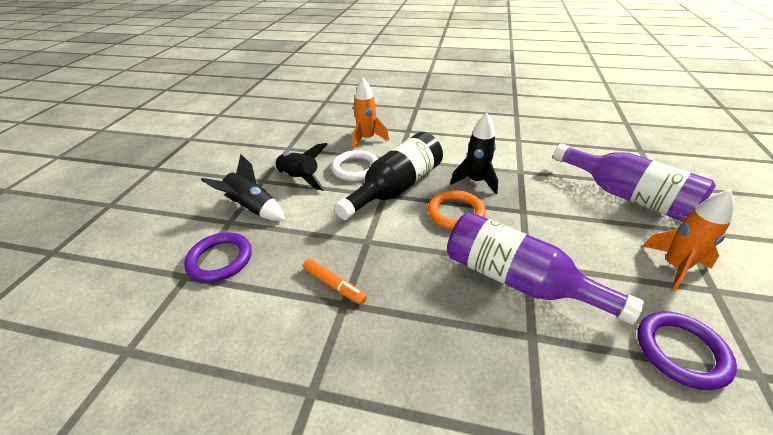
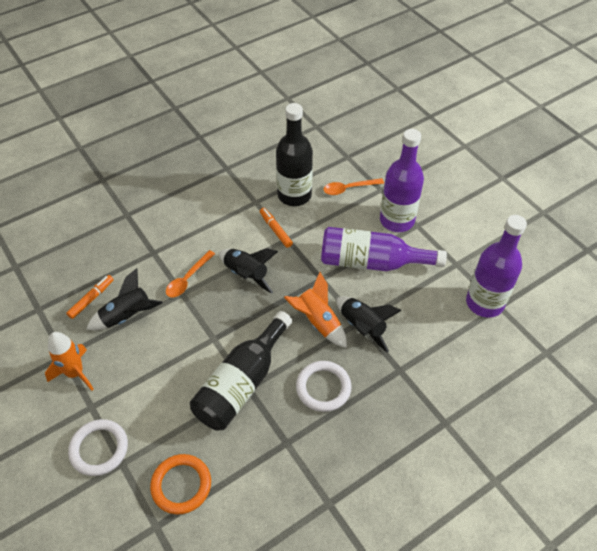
black bottle: [334,132,443,220] = 1 -> [190,311,292,430] [276,103,313,206] = 2
orange marker: [303,259,367,305] = 1 -> [66,275,113,319] [260,208,293,248] = 2
orange spoon: none = 0 -> [166,250,215,298] [324,178,384,195] = 2
purple bottle: [447,212,644,325] [553,143,716,222] = 2 -> [321,227,447,271] [380,129,424,232] [466,215,527,317] = 3
purple ring: [184,232,252,283] [637,311,737,390] = 2 -> none = 0
white ring: [331,150,378,181] = 1 -> [68,419,128,476] [296,361,352,412] = 2

